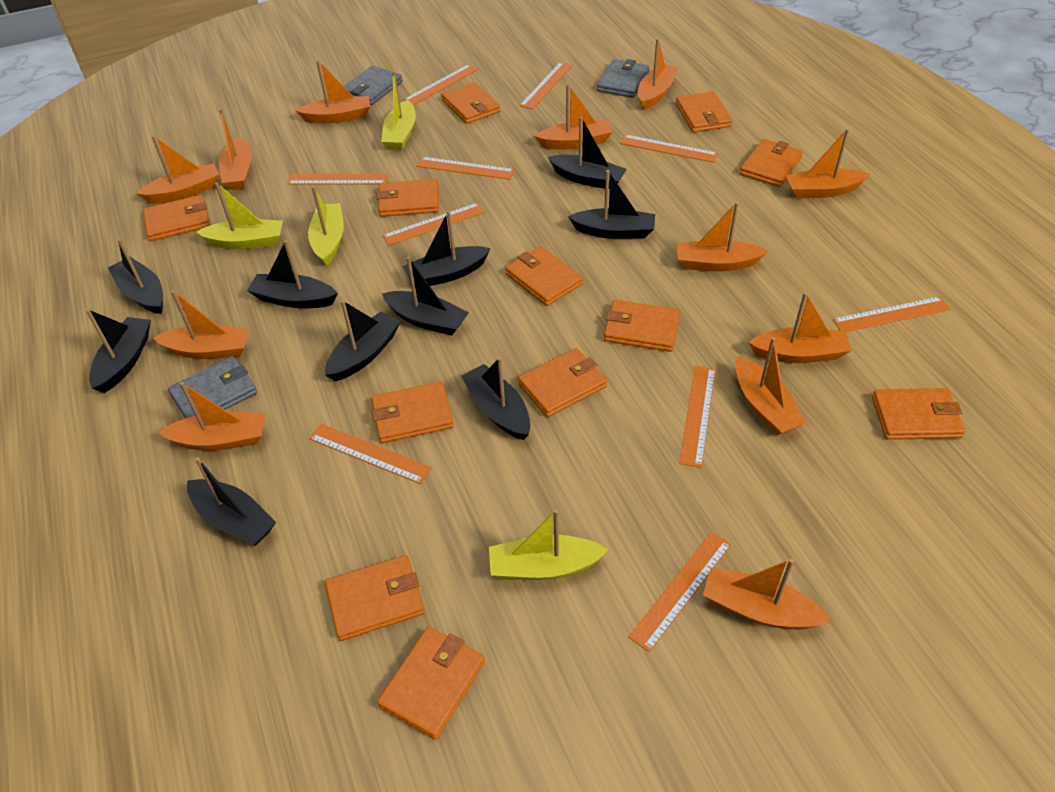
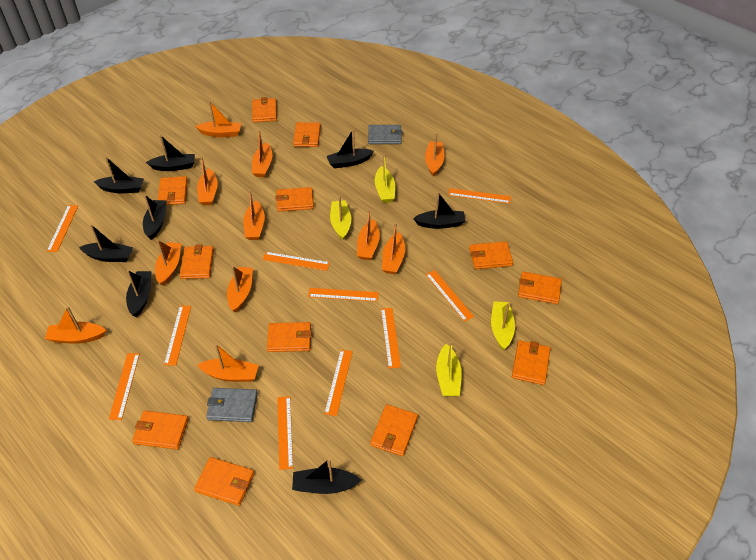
black boat: [86,309,151,393] [108,238,163,314] [187,457,276,546] [247,240,338,308] [325,300,401,381] [382,257,469,335] [402,211,491,286] [461,357,530,440] [548,117,627,189] [568,170,655,239] = 10 -> [79,224,133,262] [94,156,144,193] [126,270,151,317] [143,195,167,240] [146,135,195,171] [292,459,361,494] [327,129,374,168] [413,192,465,229] = 8
grey wallet: [168,356,257,419] [344,66,403,105] [597,59,649,98] = 3 -> [206,388,258,422] [368,125,402,144] = 2
orange boat: [136,135,219,204] [153,290,250,359] [158,382,265,451] [219,108,252,190] [295,60,370,124] [534,84,613,150] [638,38,678,110] [676,202,768,271] [703,559,832,630] [735,337,807,435] [748,292,852,363] [786,129,870,198] = 12 -> [45,306,106,344] [155,240,181,286] [195,101,241,137] [197,157,218,205] [197,344,259,382] [227,266,253,313] [243,190,265,240] [252,130,272,177] [357,209,380,260] [382,223,405,274] [425,133,445,176] = 11

